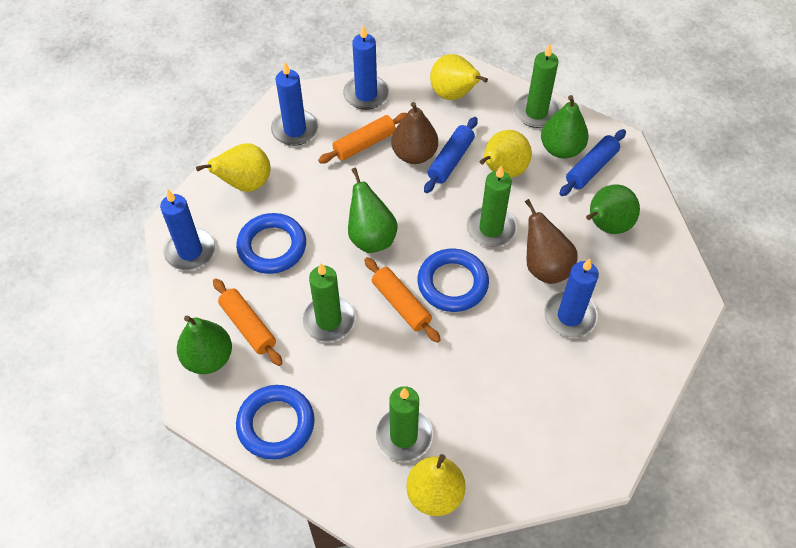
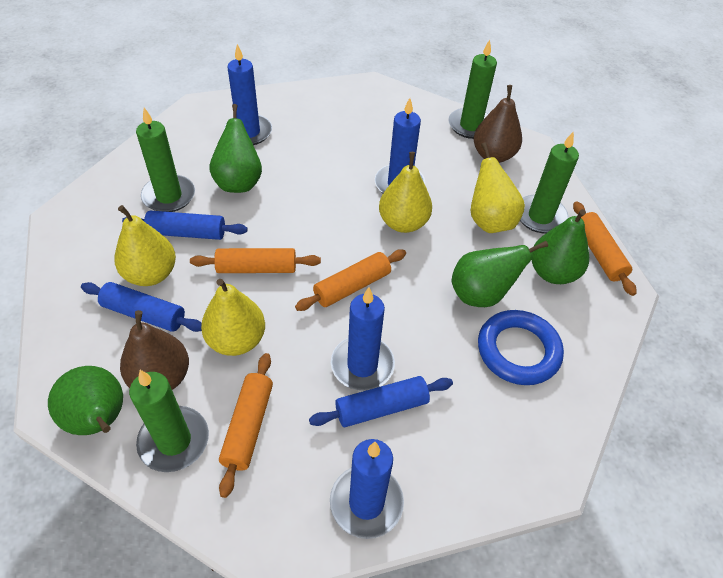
blue ring: [236,213,306,274] [236,385,315,460] [417,248,489,312] = 3 -> [478,310,564,385] = 1
blue rolling pin: [424,117,478,193] [559,129,626,196] = 2 -> [81,282,202,332] [122,211,248,240] [309,376,453,427] = 3
orange rolling pin: [213,278,282,366] [318,113,407,163] [364,257,441,343] = 3 -> [190,248,321,273] [219,353,273,498] [295,250,406,311] [573,201,636,296] = 4

